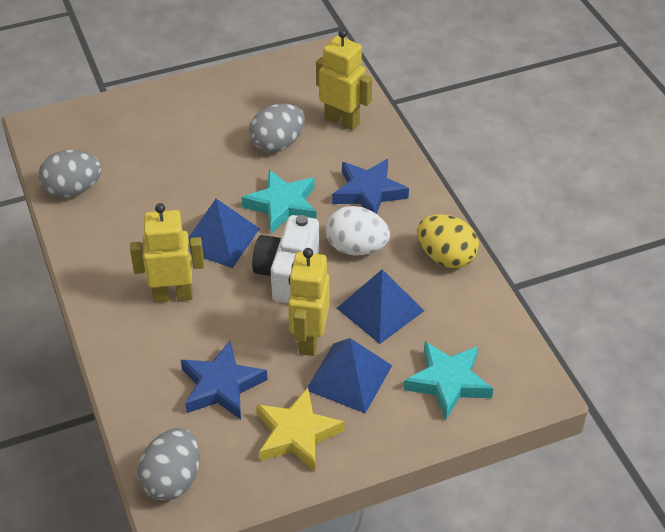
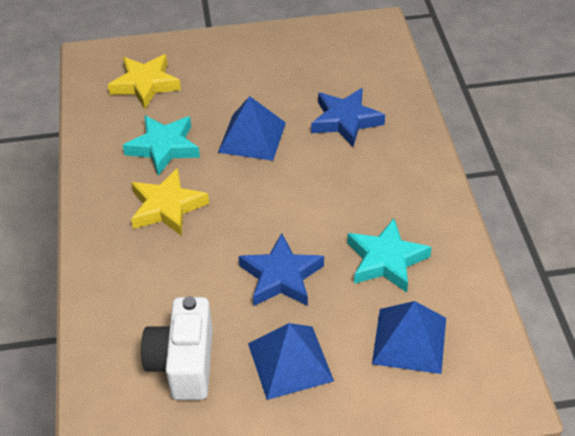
grey egg: [38,150,102,198] [137,428,200,501] [249,103,305,152] = 3 -> none = 0
white egg: [326,206,390,255] = 1 -> none = 0
yellow egg: [417,215,479,268] = 1 -> none = 0
yellow robot: [130,203,204,303] [288,248,329,356] [316,29,372,131] = 3 -> none = 0
yellow star: [256,388,345,472] = 1 -> [108,54,181,109] [131,168,209,236] = 2

